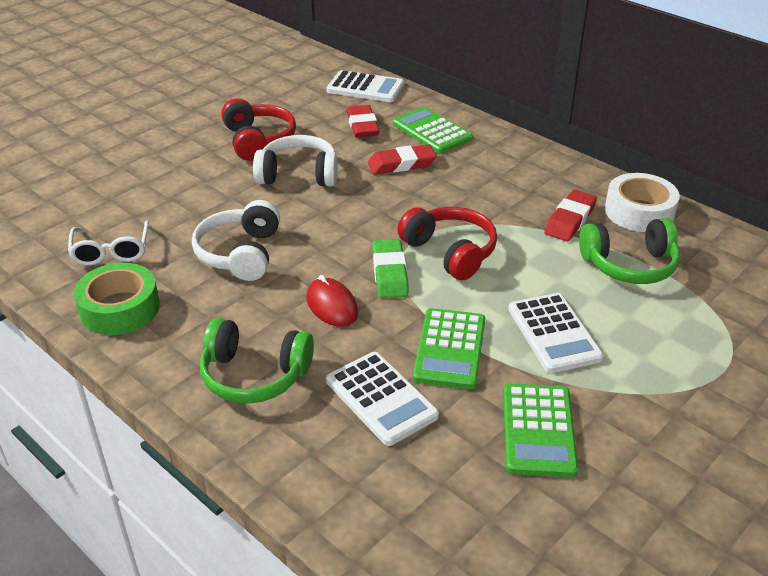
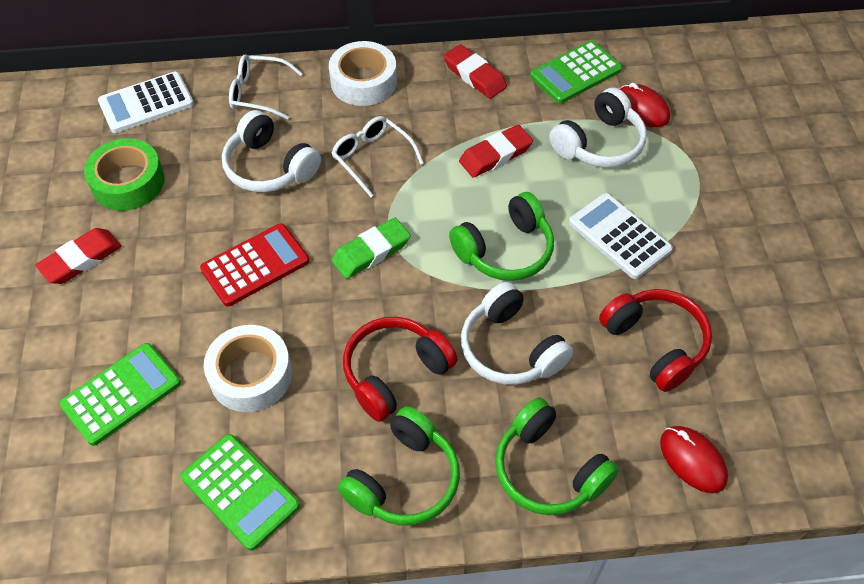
green headphones: [200,318,314,404] [579,218,680,284] = 2 -> [338,406,460,526] [449,192,554,281] [495,398,619,515] = 3
red calculator: none = 0 -> [200,223,309,306] = 1
red mouse: [306,275,358,327] = 1 -> [620,83,670,127] [660,426,728,493] = 2
white calculator: [326,352,439,446] [327,70,404,102] [508,293,604,373] = 3 -> [98,72,194,133] [569,193,673,279] = 2
white glasses: [68,221,149,265] = 1 -> [229,55,303,120] [331,116,424,197] = 2
white headphones: [192,200,280,281] [253,135,338,187] = 2 -> [222,110,321,192] [461,282,573,385] [549,88,647,168] = 3
white tape: [605,173,680,232] = 1 -> [204,325,292,412] [329,41,397,106] = 2

